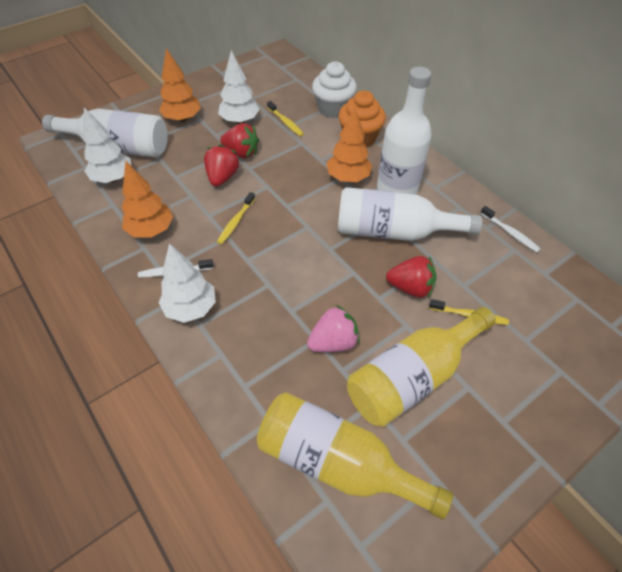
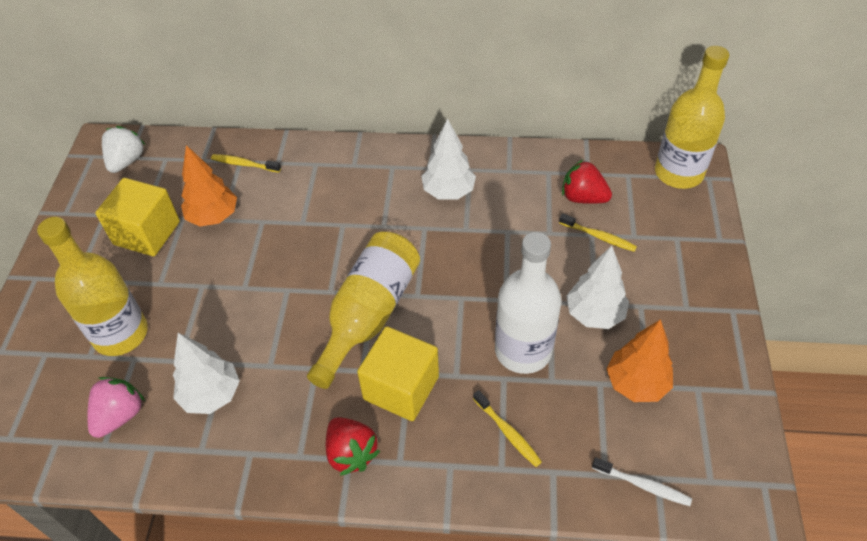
orange cupcake: [339,90,386,147] = 1 -> none = 0
orange tree: [122,161,173,238] [159,48,201,122] [327,108,372,182] = 3 -> [181,145,237,227] [607,319,673,402] = 2
red strawberry: [204,144,240,187] [220,123,259,158] [386,256,436,298] = 3 -> [326,417,380,476] [562,160,612,204] = 2
white bottle: [42,109,168,157] [338,187,482,241] [377,67,432,195] = 3 -> [495,232,562,374] = 1
white cupcake: [312,61,357,118] = 1 -> none = 0
white strawberry: none = 0 -> [102,126,146,173] = 1
white toothbrush: [138,259,213,278] [480,206,541,252] = 2 -> [592,457,692,506] = 1
yellow bottle: [257,392,453,520] [347,307,496,427] = 2 -> [37,217,148,356] [307,232,420,389] [655,46,729,189] = 3
yellow cube: none = 0 -> [95,178,180,256] [357,326,439,421] = 2

